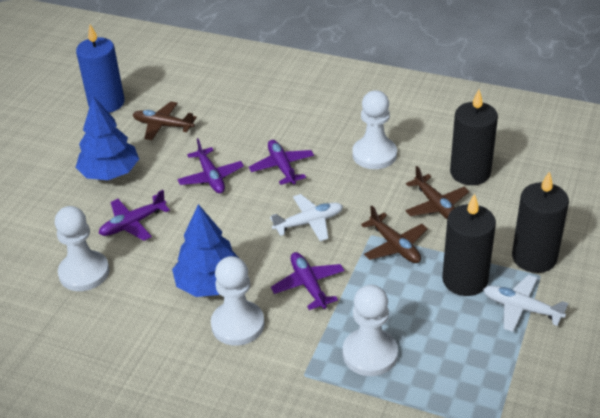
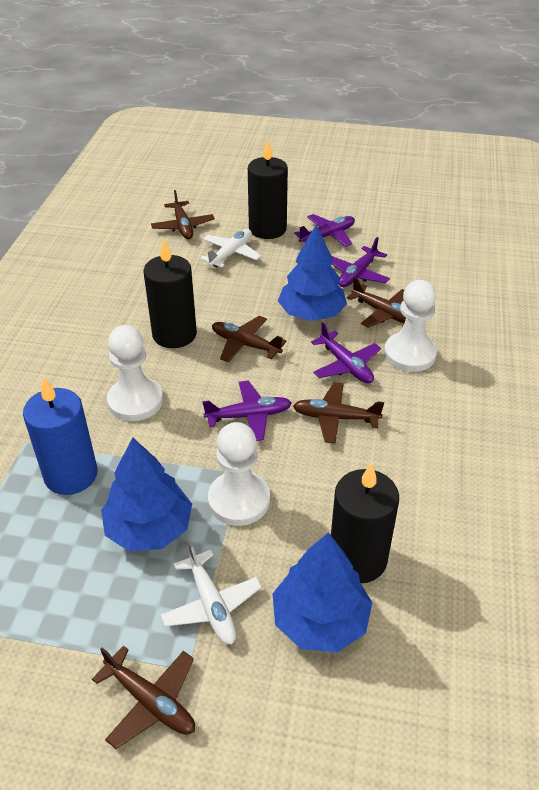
blue tree: [76,96,139,180] [172,204,240,297] = 2 -> [101,437,192,551] [273,532,372,653] [278,225,347,321] = 3
brown plane: [133,102,197,140] [361,205,428,263] [405,166,469,219] = 3 -> [92,645,195,749] [151,190,215,239] [212,316,287,362] [293,382,384,444] [346,277,406,328] = 5
white pawn: [55,206,109,291] [211,256,265,346] [343,285,398,376] [352,90,397,169] = 4 -> [107,325,163,421] [208,422,270,526] [384,280,437,372] = 3

